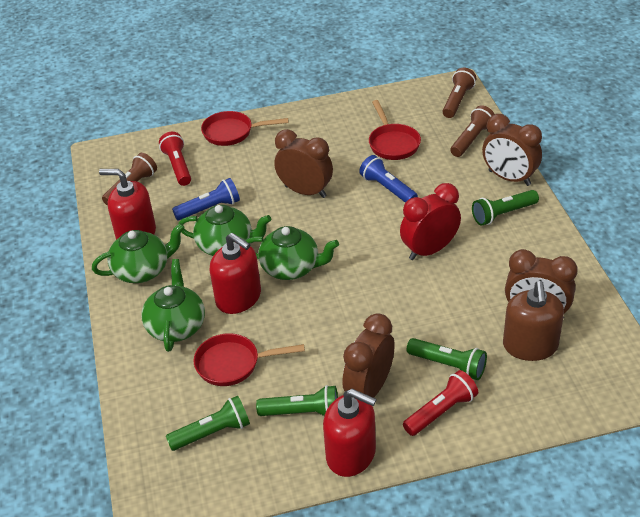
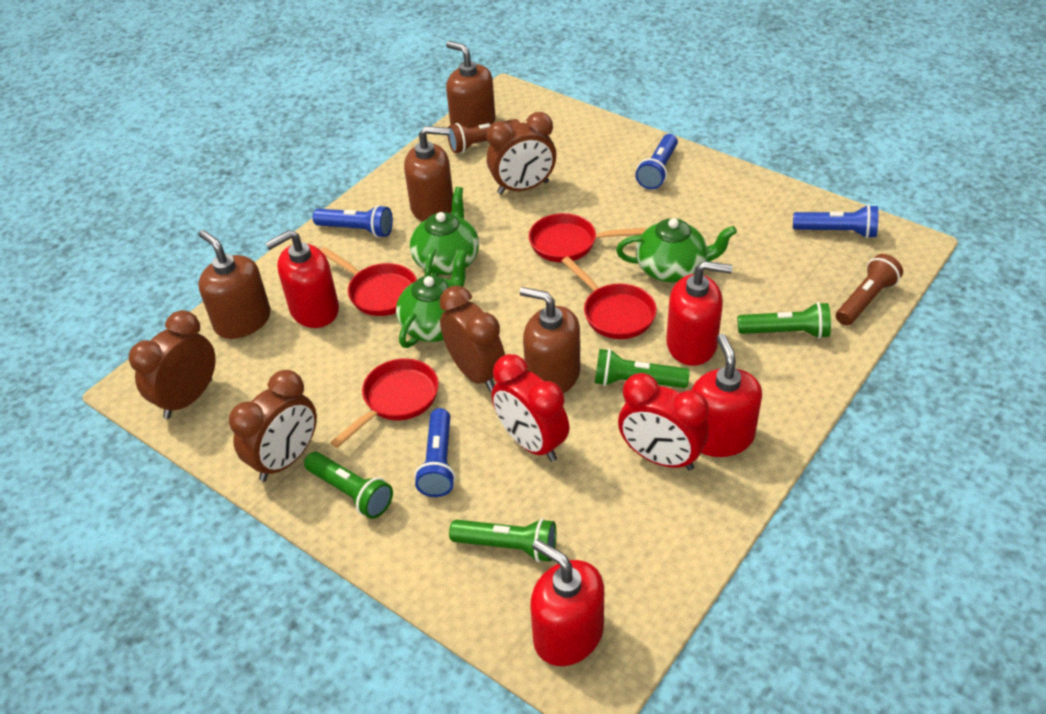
blue flashlight: [172,178,240,220] [359,155,418,203] = 2 -> [313,205,393,238] [414,408,455,497] [635,134,678,189] [793,205,878,238] = 4
brown flashlight: [102,153,157,206] [442,67,476,118] [450,105,494,157] = 3 -> [448,119,520,153] [836,254,903,326] = 2
brown soap dispenser: [503,281,564,361] = 1 -> [198,230,271,339] [404,126,453,222] [446,41,495,128] [520,287,580,393] = 4
green teapot: [92,223,185,283] [141,259,205,352] [179,205,271,256] [245,226,339,280] = 4 -> [396,250,467,348] [410,187,479,276] [616,218,737,282] = 3
red clock: [400,183,461,260] = 1 -> [492,354,569,462] [618,373,709,471] = 2
red flashlight: [159,132,191,186] [403,370,478,436] = 2 -> none = 0
red pan: [193,333,305,386] [201,111,288,146] [369,100,421,160] = 3 -> [321,247,417,316] [330,359,439,448] [529,213,646,262] [562,256,657,339] = 4
red soap dispenser: [99,169,156,240] [209,233,261,314] [323,389,377,477] = 3 -> [265,230,339,328] [530,539,604,666] [666,261,733,366] [691,334,762,457] = 4

